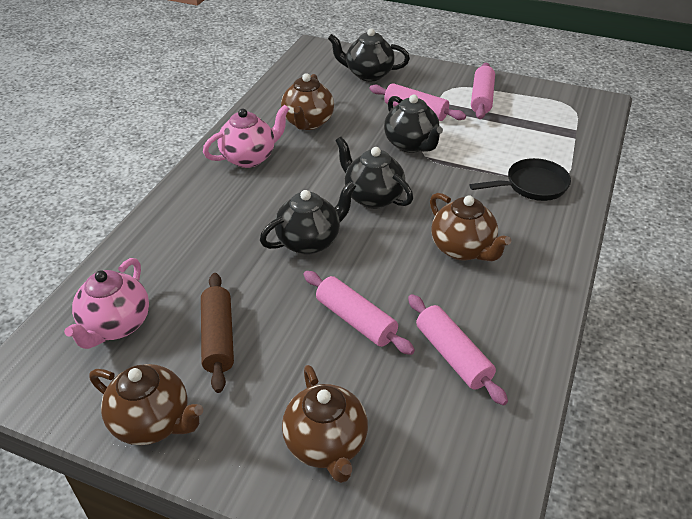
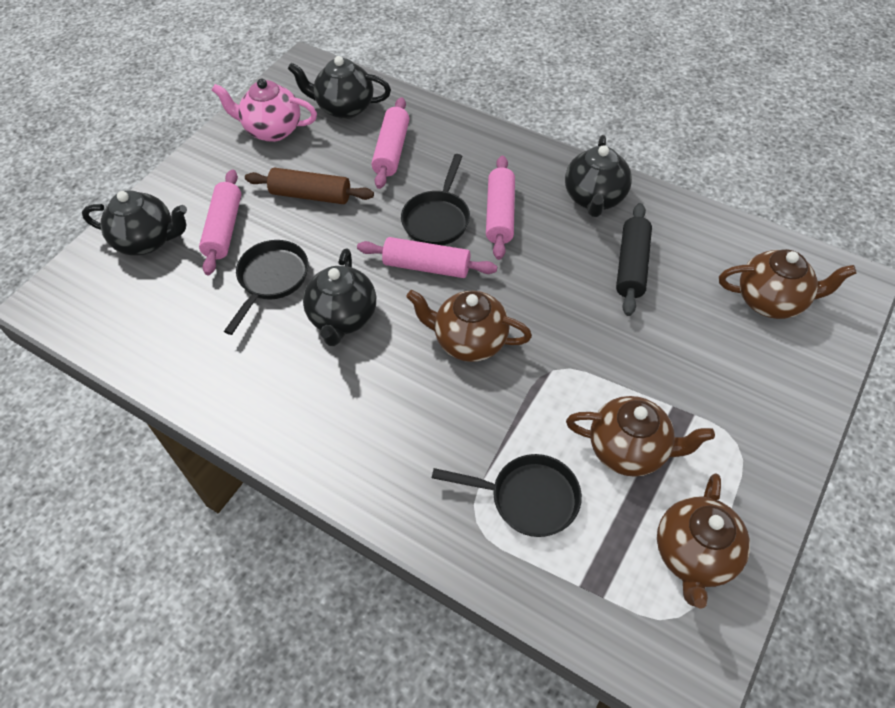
black pan: [469,158,571,201] = 1 -> [224,240,308,335] [401,154,470,245] [432,454,582,537] = 3
black rolling pin: none = 0 -> [616,203,652,316] = 1
pink teapot: [64,258,149,349] [203,105,289,168] = 2 -> [212,78,317,142] = 1

